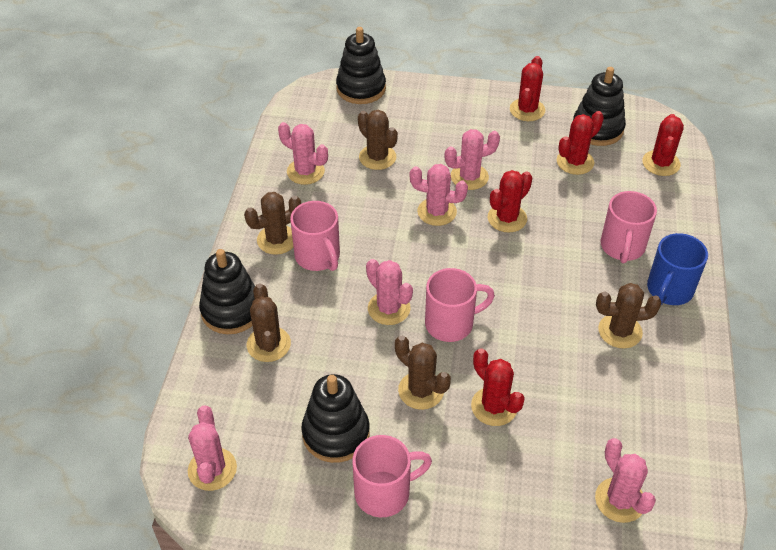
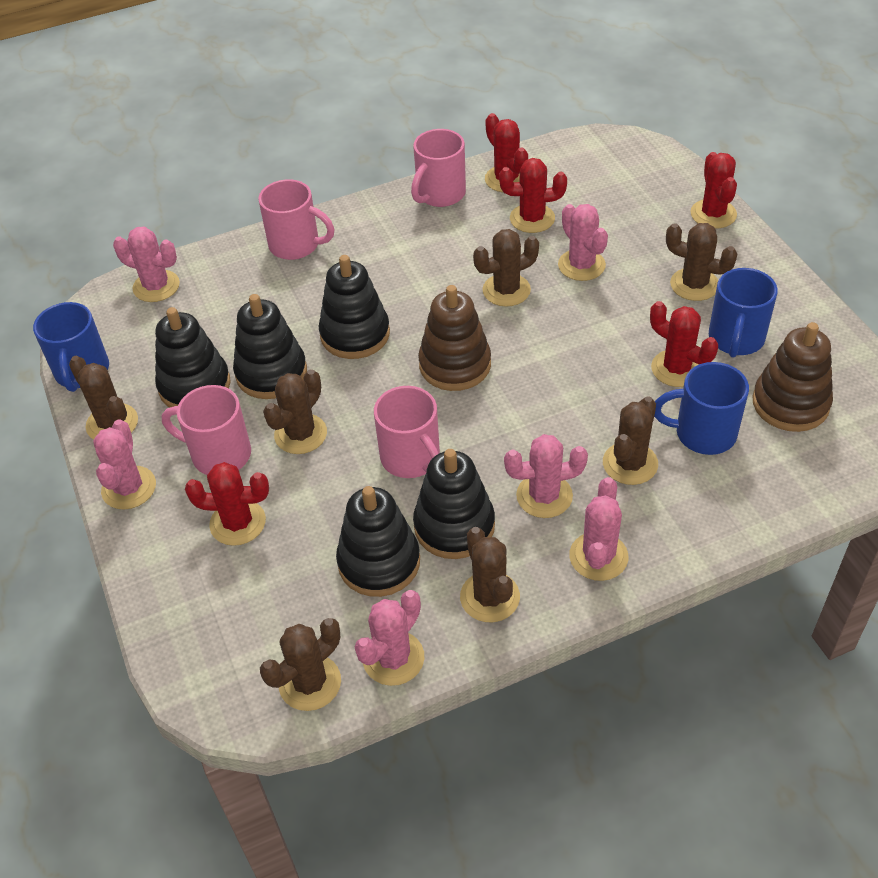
black stacking toy: [199,249,255,334] [301,374,370,463] [336,27,386,104] [573,67,626,146] = 4 -> [155,307,231,407] [233,294,307,399] [318,255,390,359] [336,486,420,597] [413,449,495,559] = 5
blue mug: [647,233,708,305] = 1 -> [33,302,109,392] [654,362,749,455] [709,268,778,358] = 3
brown cactus: [244,192,301,255] [247,283,291,362] [358,110,398,170] [395,336,451,410] [596,283,661,349] = 5 -> [69,356,138,440] [260,618,341,711] [263,369,327,454] [460,527,520,622] [473,229,539,307] [603,396,658,485] [666,223,737,301] = 7
brown stacking toy: none = 0 -> [418,285,491,391] [752,322,833,432] = 2

